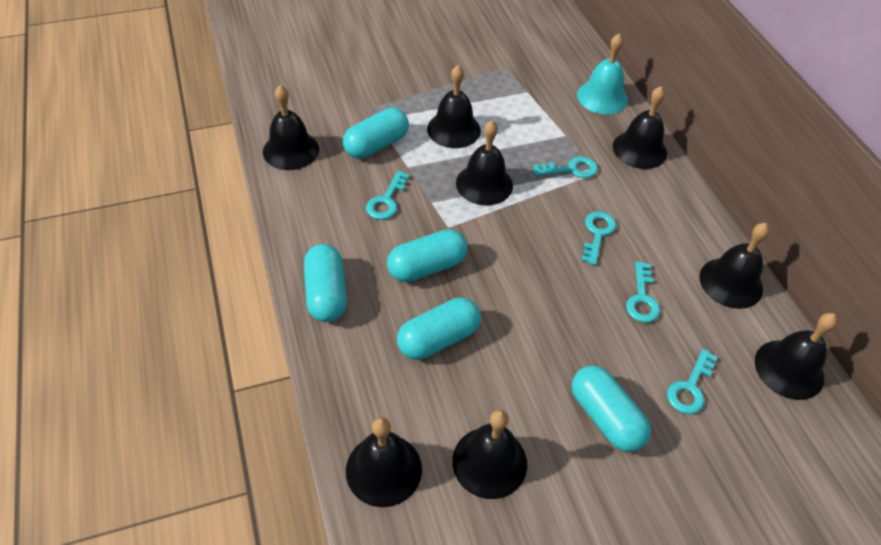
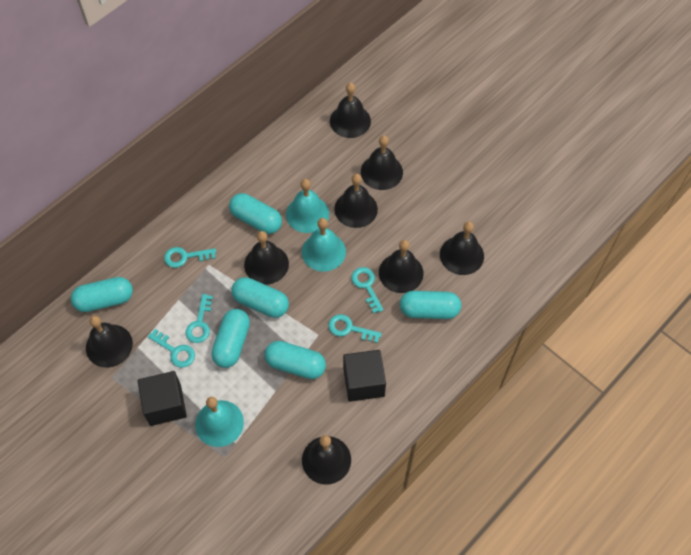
black cube: none = 0 -> [138,371,187,426] [343,350,386,402] = 2
turquoise bell: [577,33,628,114] = 1 -> [195,397,244,447] [286,179,329,233] [302,218,346,272] = 3
turquoise capsule: [304,244,347,322] [343,108,409,159] [387,229,468,282] [397,297,481,360] [572,365,651,452] = 5 -> [71,277,133,312] [211,309,250,368] [229,193,282,234] [231,277,289,318] [264,341,326,379] [400,291,461,319] = 6

